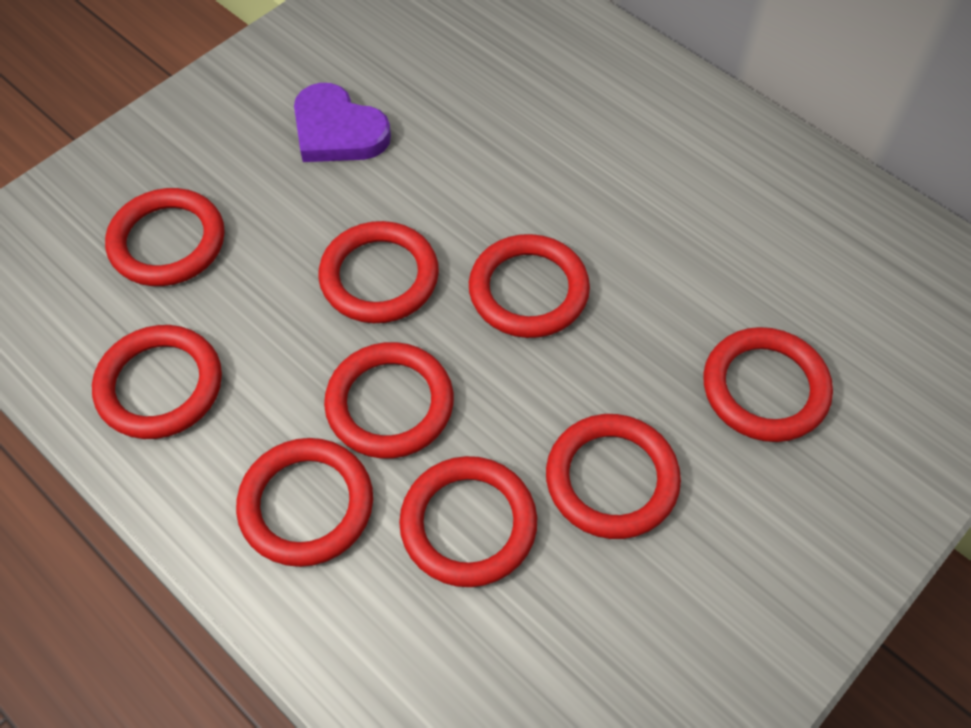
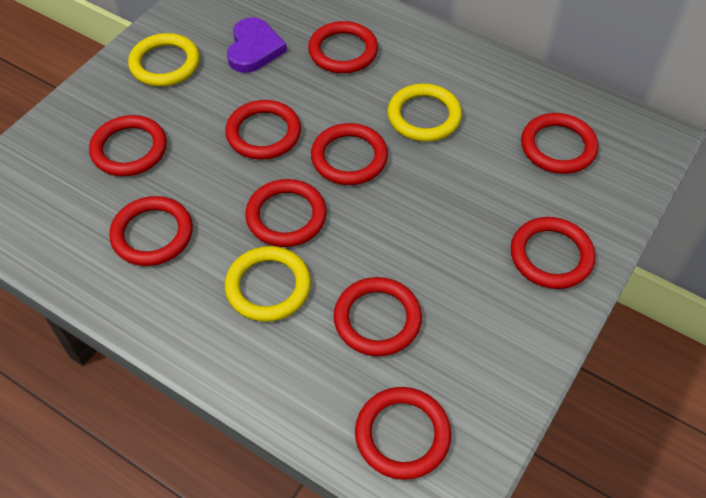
red ring: [92,325,222,439] [105,188,225,286] [236,438,373,567] [318,221,439,323] [324,342,454,459] [399,456,537,587] [469,234,590,338] [546,414,681,539] [703,327,833,442] = 9 -> [89,115,167,176] [109,196,193,266] [225,100,301,160] [245,179,327,247] [308,21,378,73] [311,123,388,185] [334,277,422,356] [355,387,451,480] [511,217,595,289] [521,113,598,174] = 10
yellow ring: none = 0 -> [128,33,200,86] [225,246,311,322] [388,83,462,142] = 3

